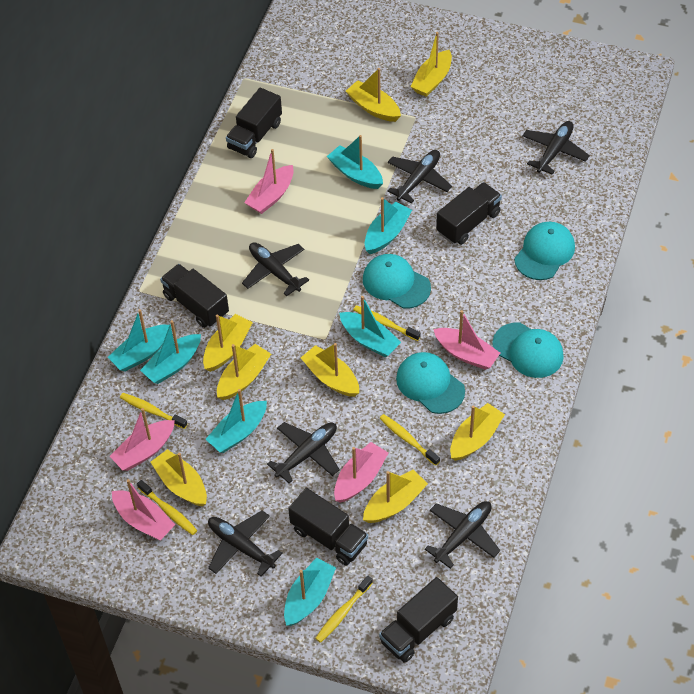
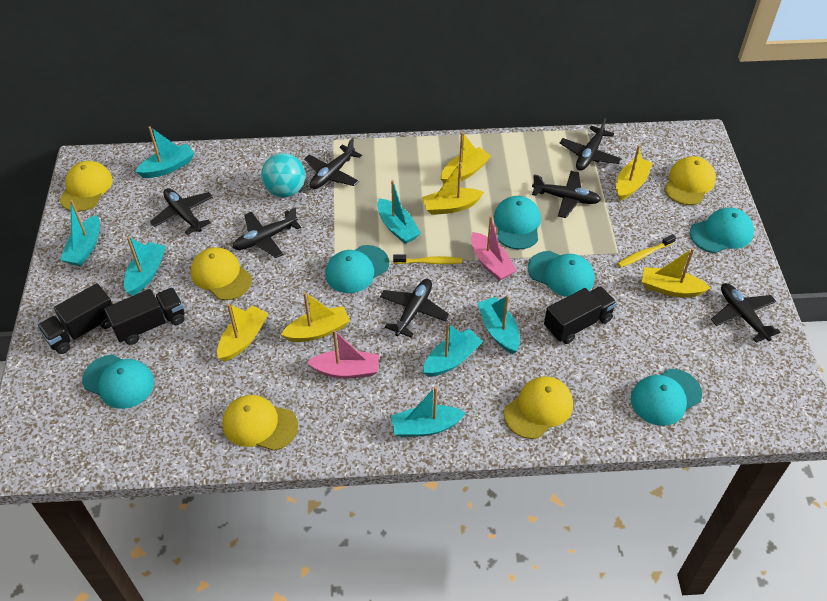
black plane: [208,510,283,577] [242,242,309,296] [267,422,340,484] [387,150,452,204] [425,501,500,569] [522,121,590,175] = 6 -> [150,188,213,235] [232,208,301,258] [304,138,362,189] [380,279,450,338] [532,171,601,218] [560,118,622,171] [711,283,780,343] = 7
black truck: [160,264,229,328] [226,88,282,158] [288,488,368,566] [379,577,458,663] [436,182,502,245] = 5 -> [37,283,112,354] [104,288,184,345] [544,286,617,344] = 3
pink boat: [109,408,175,471] [112,479,175,540] [244,149,294,214] [334,442,388,503] [433,310,500,370] = 5 -> [307,330,379,378] [471,216,517,281] = 2
turquoise ball: none = 0 -> [261,153,305,197] = 1
turquoise cap: [363,254,431,309] [396,352,465,414] [492,323,564,378] [514,222,575,280] = 4 -> [82,355,154,409] [325,245,389,293] [494,196,541,250] [528,251,594,297] [631,369,702,426] [690,208,754,253] = 6
yellow boat: [151,449,207,506] [203,314,253,372] [217,344,271,400] [301,343,359,397] [346,68,401,122] [363,469,428,523] [410,32,452,97] [450,403,505,461] = 8 -> [217,304,268,362] [281,292,350,342] [422,162,484,215] [441,132,491,183] [616,145,653,201] [642,248,710,297] = 6
yellow cap: none = 0 -> [59,161,113,212] [191,247,252,300] [223,395,298,451] [504,376,573,439] [664,156,716,205] = 5
yellow toothbrush: [120,393,188,429] [137,480,197,535] [315,575,373,643] [353,305,421,341] [379,414,440,466] = 5 -> [393,254,462,264] [617,234,676,268] = 2

